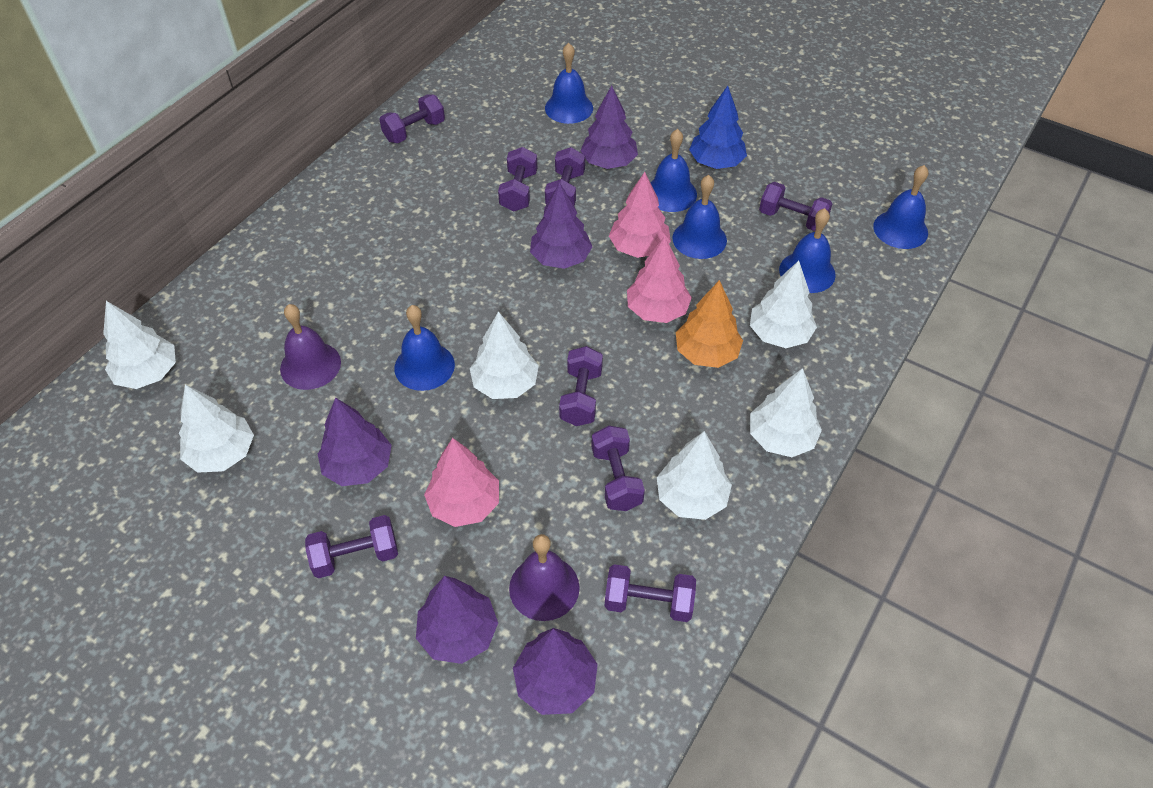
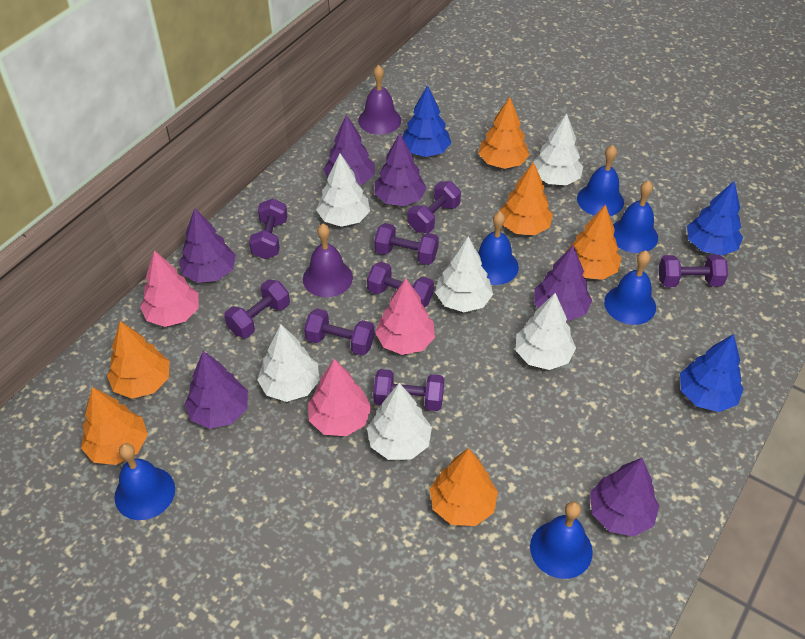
blue tree: [689,86,747,169] = 1 -> [402,85,451,157] [680,334,744,412] [687,181,743,255] = 3
orange tree: [676,280,743,368] = 1 -> [81,387,148,465] [107,321,170,399] [430,448,498,526] [478,97,529,169] [499,162,553,235] [565,205,621,280] = 6
purple tree: [318,398,392,486] [416,576,498,664] [513,628,598,715] [530,182,592,269] [580,85,638,169] = 5 -> [179,208,236,283] [184,351,248,429] [323,114,375,185] [374,133,427,206] [534,245,592,321] [590,458,659,537] = 6

